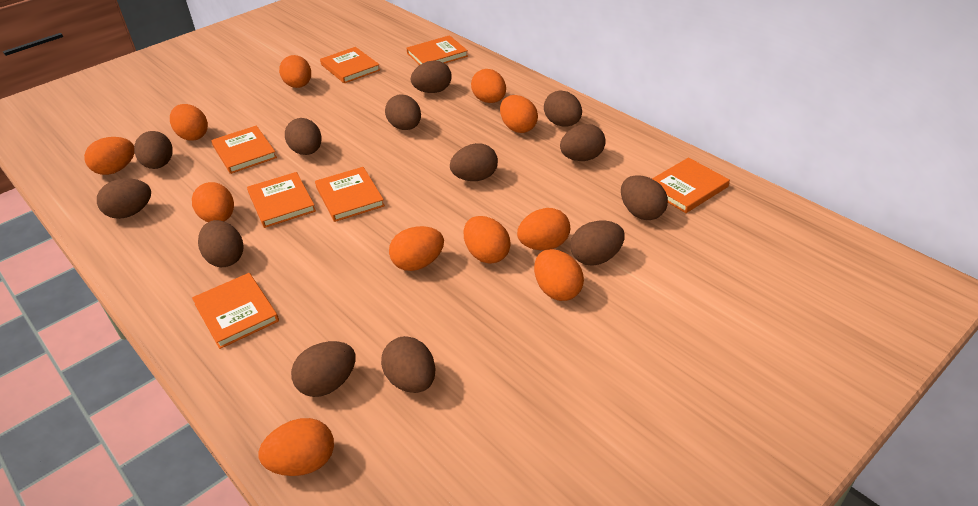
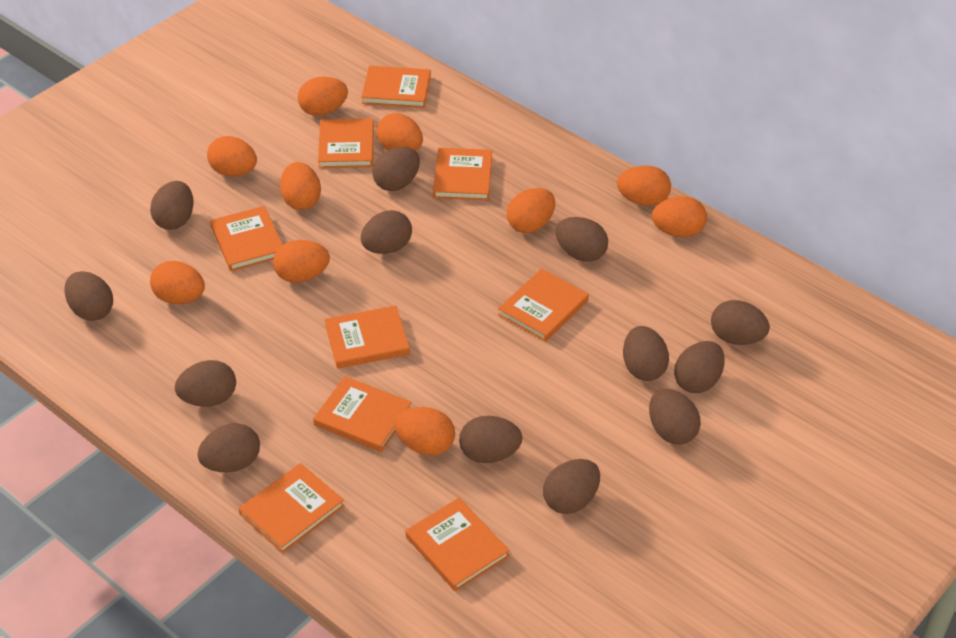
orange book: [192,273,279,349] [211,125,277,174] [247,172,316,228] [315,167,385,222] [320,47,380,83] [406,35,468,65] [652,157,730,213] = 7 -> [210,206,283,271] [239,463,344,554] [313,376,412,452] [318,118,374,168] [325,305,410,369] [361,66,431,108] [405,497,510,592] [433,148,492,200] [498,269,589,342] = 9
orange egg: [84,137,134,175] [170,104,208,140] [192,182,234,222] [259,418,334,476] [279,55,311,88] [389,226,444,271] [464,216,511,264] [471,69,506,103] [500,95,538,133] [517,208,570,250] [534,249,584,301] = 11 -> [150,261,205,304] [207,136,257,176] [273,240,330,283] [280,162,321,210] [298,77,348,116] [377,113,423,151] [394,407,455,456] [507,188,555,233] [617,166,671,206] [652,196,707,238] = 10

